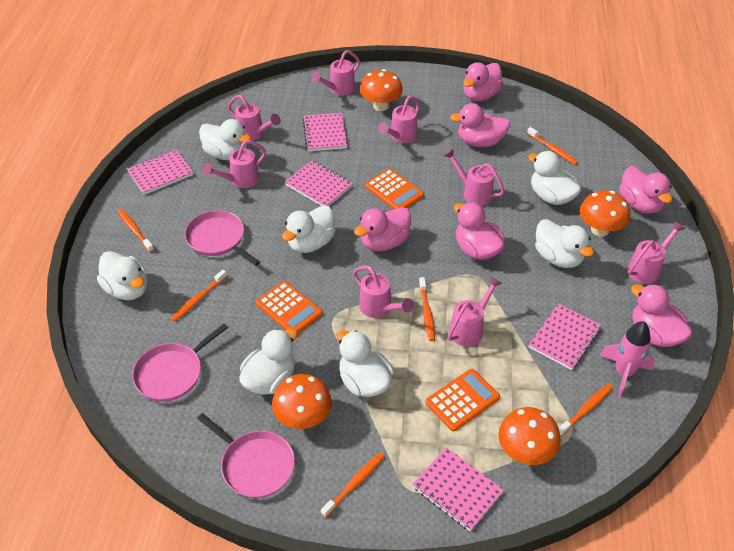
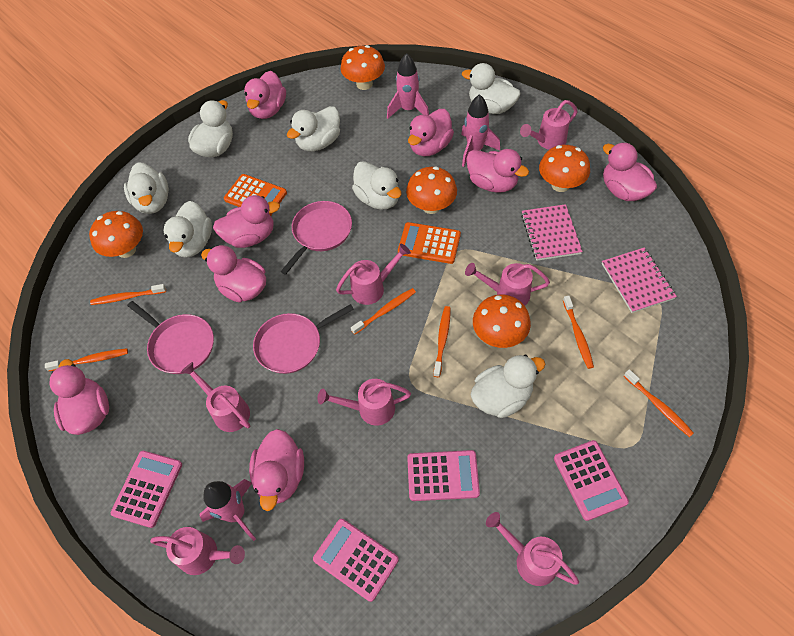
orange calculator: [256,281,323,334] [365,168,424,209] [425,369,500,431] = 3 -> [224,174,287,216] [398,222,461,264] = 2
orange mushroom: [272,374,332,429] [360,69,403,111] [498,407,561,465] [580,190,630,237] = 4 -> [89,211,143,258] [341,45,385,90] [406,166,457,214] [473,295,531,348] [539,145,590,192] = 5
pink calculator: none = 0 -> [111,451,182,528] [313,519,399,602] [407,450,480,501] [554,440,629,521] = 4
pink duck: [354,207,411,251] [450,103,510,147] [454,202,505,260] [463,62,504,101] [619,166,672,214] [631,284,693,347] = 6 -> [50,359,109,435] [201,245,266,303] [213,195,280,248] [244,71,286,119] [249,429,304,511] [408,109,454,156] [466,149,529,193] [603,142,657,201] = 8
pink notebook: [127,150,193,195] [285,161,353,206] [303,113,347,151] [412,447,504,532] [529,304,602,370] = 5 -> [521,204,583,261] [602,247,677,313] = 2
pink rocket: [600,321,655,397] = 1 -> [200,479,256,541] [387,53,429,119] [461,94,500,167] = 3
pink watering can: [203,140,266,188] [228,95,281,141] [311,50,360,96] [353,265,414,318] [378,96,420,143] [444,149,505,206] [448,276,502,346] [627,221,685,284] = 8 -> [150,527,245,575] [181,362,250,432] [317,379,411,426] [336,244,411,305] [465,263,550,305] [486,512,579,586] [520,100,578,150] = 7

